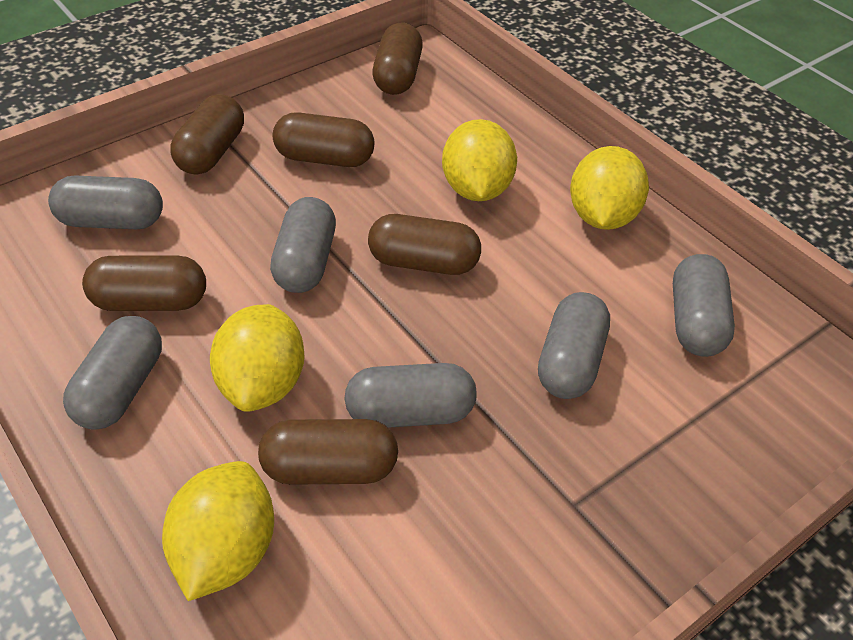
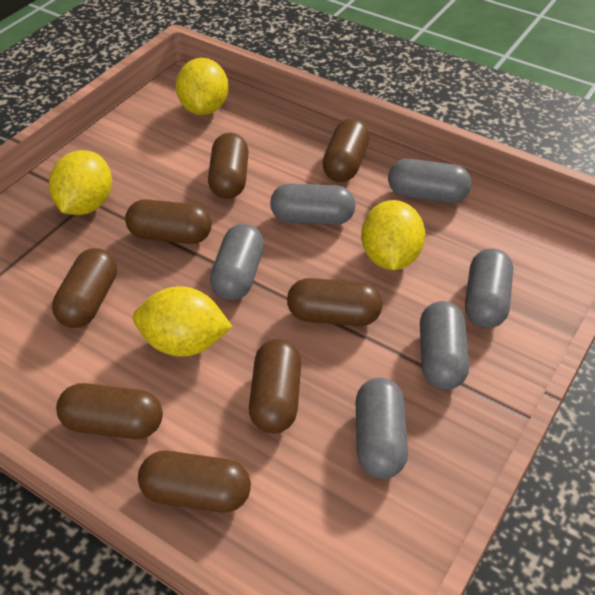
brown capsule: [82,256,206,311] [170,94,244,175] [258,419,398,485] [273,112,374,167] [368,214,481,275] [372,22,423,95] = 6 -> [52,248,117,328] [56,383,163,439] [125,199,212,244] [138,451,251,513] [208,133,249,199] [249,339,301,433] [287,278,382,326] [322,118,369,182] = 8

